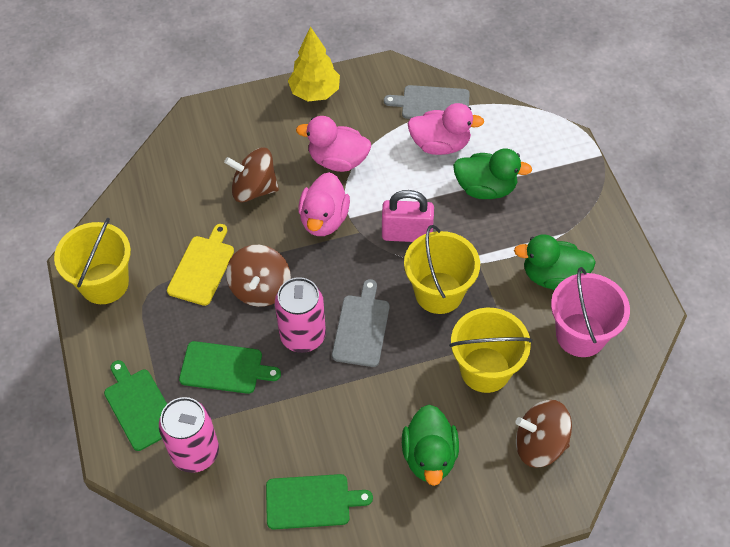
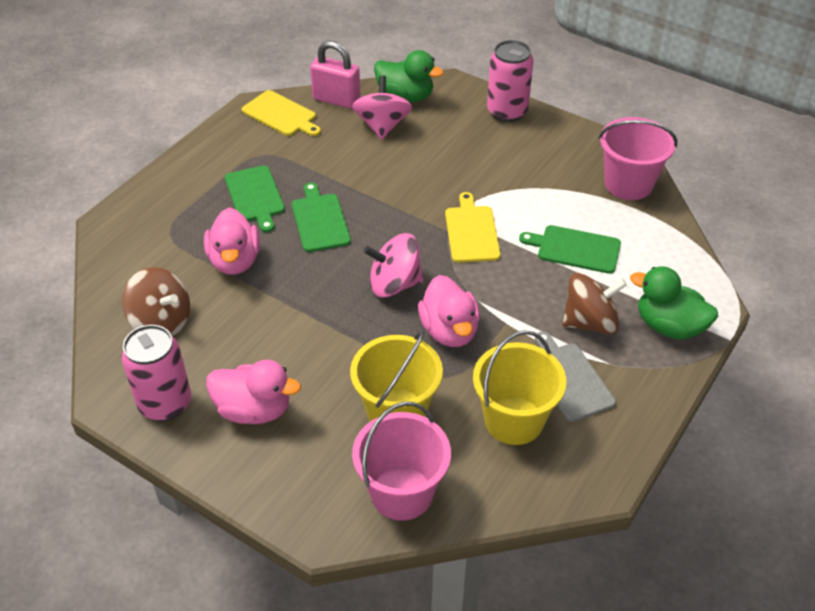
brown spinning top: [224,148,279,202] [226,245,291,307] [516,400,572,468] = 3 -> [122,267,190,336] [562,273,627,335] = 2
green duck: [402,405,459,486] [453,149,532,199] [514,234,596,290] = 3 -> [374,50,444,102] [630,266,718,339] = 2
grey cutting board: [332,279,390,367] [384,85,470,119] = 2 -> [535,331,616,422] = 1
pink bucket: [551,267,630,357] = 1 -> [352,402,451,521] [599,117,678,200] = 2
pink spinning top: none = 0 -> [352,76,412,140] [364,233,424,298] = 2
yellow bucket: [54,218,131,304] [404,225,480,314] [449,308,532,393] = 3 -> [350,330,443,421] [473,330,566,445] = 2
yellow cutting board: [167,224,234,306] = 1 -> [242,90,321,136] [445,192,501,263] = 2
yellow tree: [288,26,340,101] = 1 -> none = 0

